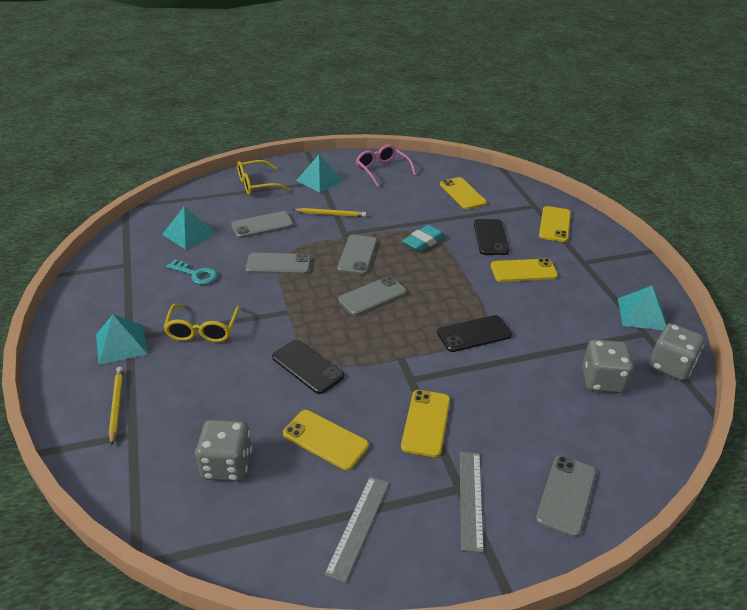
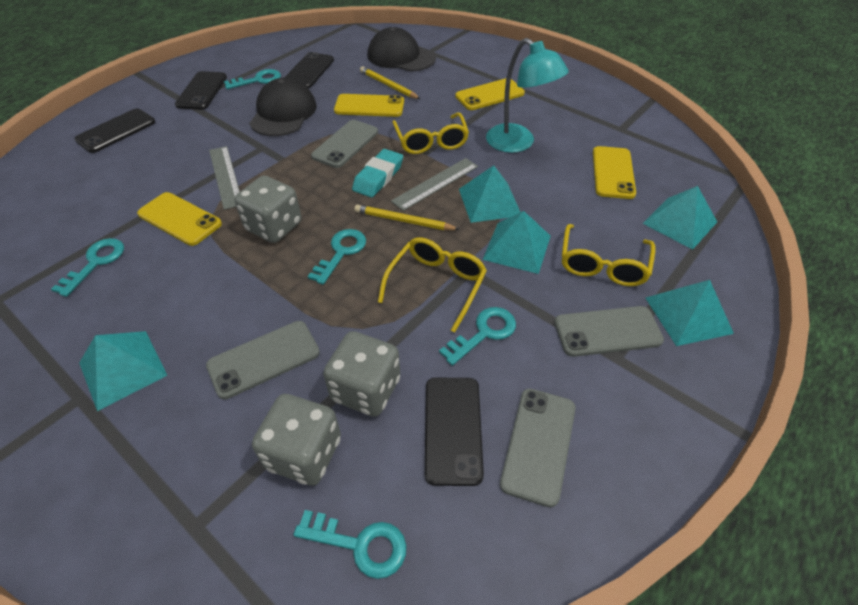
black cap: none = 0 -> [249,78,317,136] [368,27,436,72] = 2
black phone: [272,340,344,394] [437,315,512,352] [474,219,509,255] = 3 -> [75,108,155,153] [175,71,227,110] [284,52,334,88] [425,378,484,486] = 4
grey phone: [231,211,294,238] [245,253,311,275] [337,235,377,275] [338,276,407,316] [536,455,596,537] = 5 -> [206,321,320,399] [311,120,378,168] [500,389,576,507] [554,306,664,357] = 4
pink glasses: [356,145,416,187] = 1 -> none = 0
turquoise key: [166,260,218,285] = 1 -> [51,238,124,297] [224,69,281,89] [293,510,407,579] [308,229,366,285] [439,307,516,366] = 5
turquoise lamp: none = 0 -> [486,38,569,153] = 1
turquoise pyramid: [96,314,148,365] [162,206,216,249] [296,155,343,193] [618,286,666,330] = 4 -> [79,331,168,411] [459,166,520,223] [483,211,551,274] [642,186,717,250] [645,280,734,346] = 5
yellow glasses: [163,303,240,342] [237,160,290,195] = 2 -> [378,237,487,333] [392,112,469,154] [562,224,655,286] = 3
yellow phone: [283,410,369,470] [401,390,450,457] [440,177,487,209] [491,258,558,282] [539,206,571,242] = 5 -> [137,192,222,246] [334,94,404,117] [455,78,525,110] [593,146,636,199] = 4

